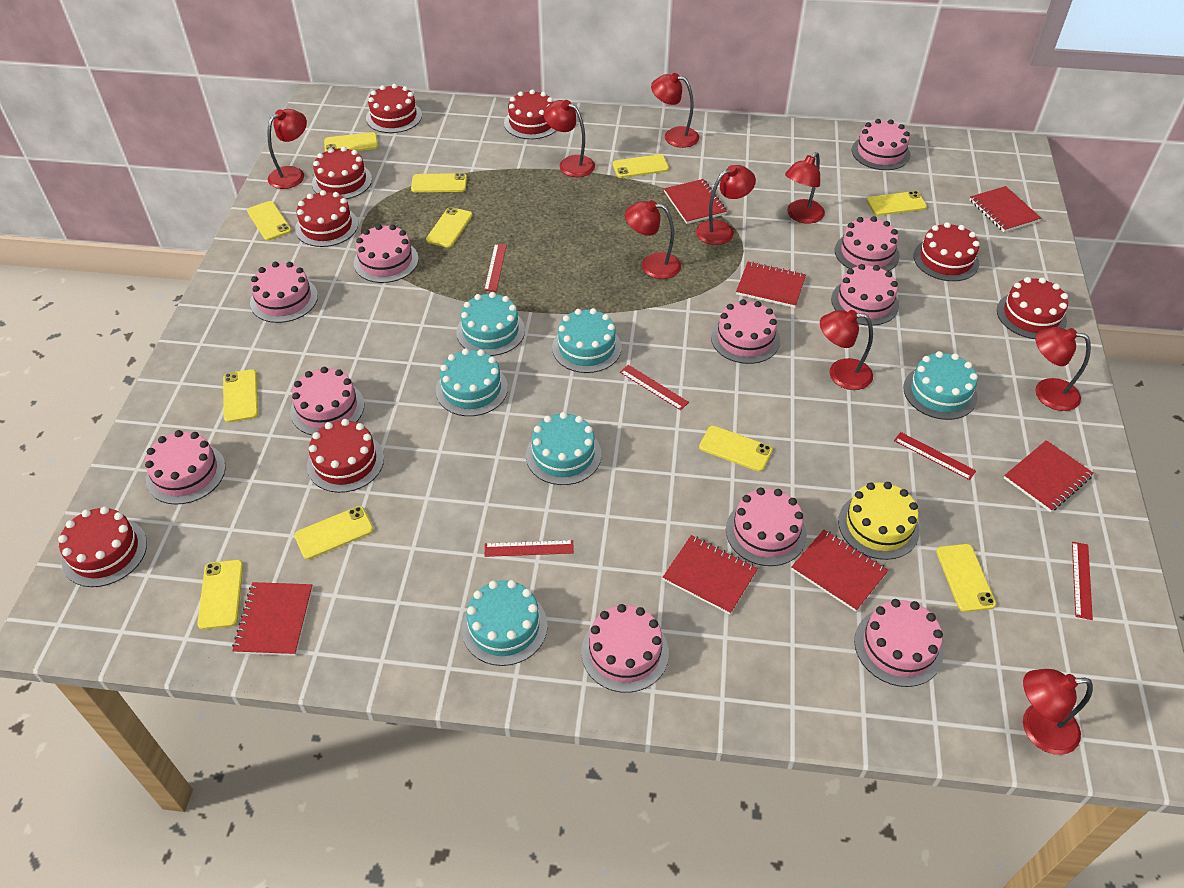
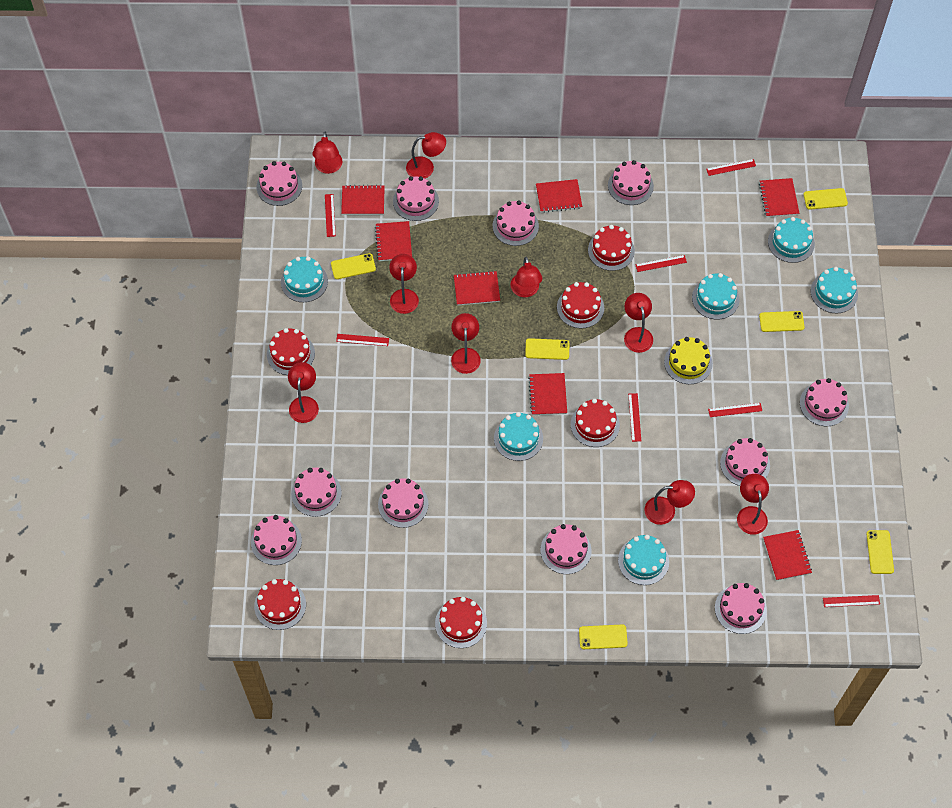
red cake: [58,506,147,587] [295,190,358,247] [307,419,384,493] [312,146,372,199] [366,84,422,133] [504,89,556,139] [913,222,980,281] [997,277,1068,339] = 8 -> [254,579,306,630] [267,328,315,375] [435,597,487,648] [557,282,604,328] [571,399,620,447] [588,225,635,271] = 6
red ruler: [484,244,507,291] [485,540,574,557] [620,365,689,410] [894,432,976,480] [1072,542,1093,620] = 5 -> [325,194,336,237] [336,334,389,346] [628,393,641,442] [635,255,687,272] [706,159,756,176] [708,403,762,417] [823,595,880,607] = 7
yellow phone: [197,560,243,629] [223,369,258,422] [247,201,292,240] [294,506,374,559] [324,132,378,152] [411,173,467,192] [426,207,473,248] [612,154,669,178] [699,426,773,472] [867,191,927,216] [936,544,996,612] = 11 -> [331,253,376,279] [525,338,570,360] [579,625,628,649] [759,311,805,332] [803,188,848,210] [867,530,894,574] = 6

